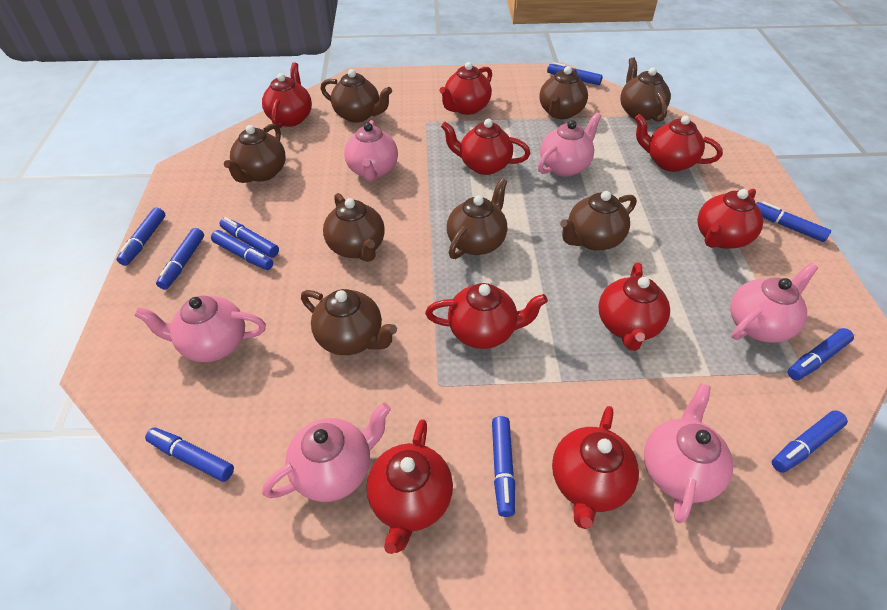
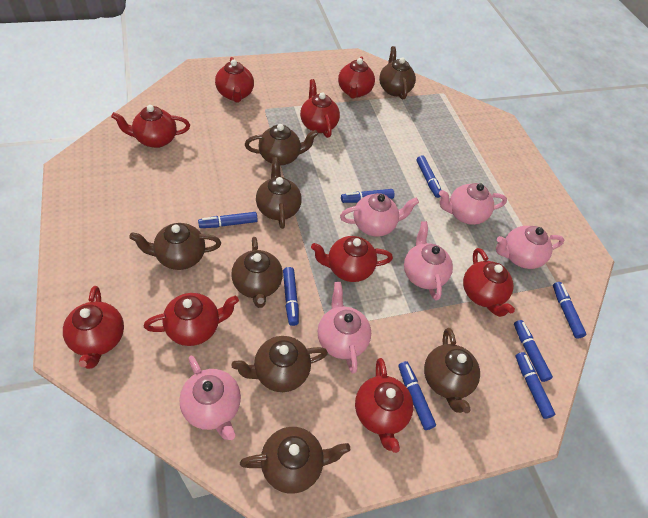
blue marker: [117,208,165,266] [145,428,234,482] [156,228,204,290] [211,230,273,270] [219,217,279,258] [492,416,515,517] [547,62,603,85] [756,201,831,242] [772,411,848,473] [788,328,854,380] = 10 -> [198,212,258,228] [283,267,299,326] [341,189,394,203] [398,361,436,430] [416,155,441,198] [514,320,553,382] [516,352,555,419] [553,282,586,338] = 8

